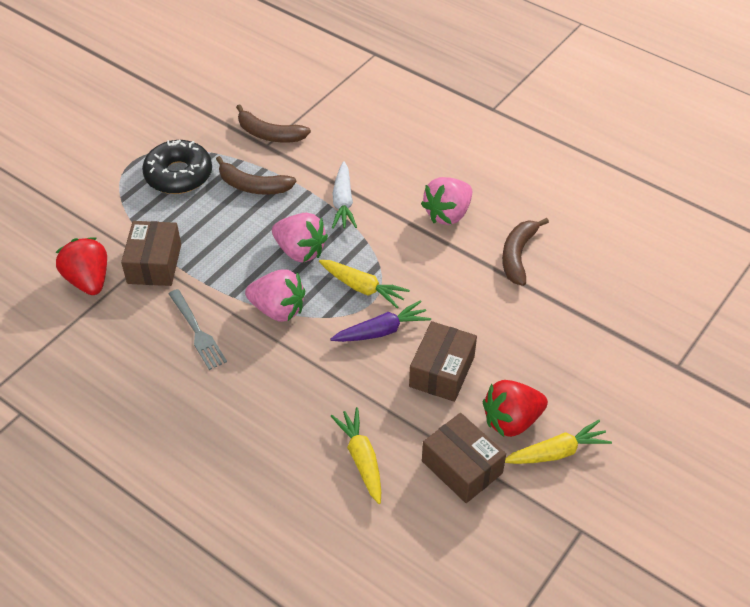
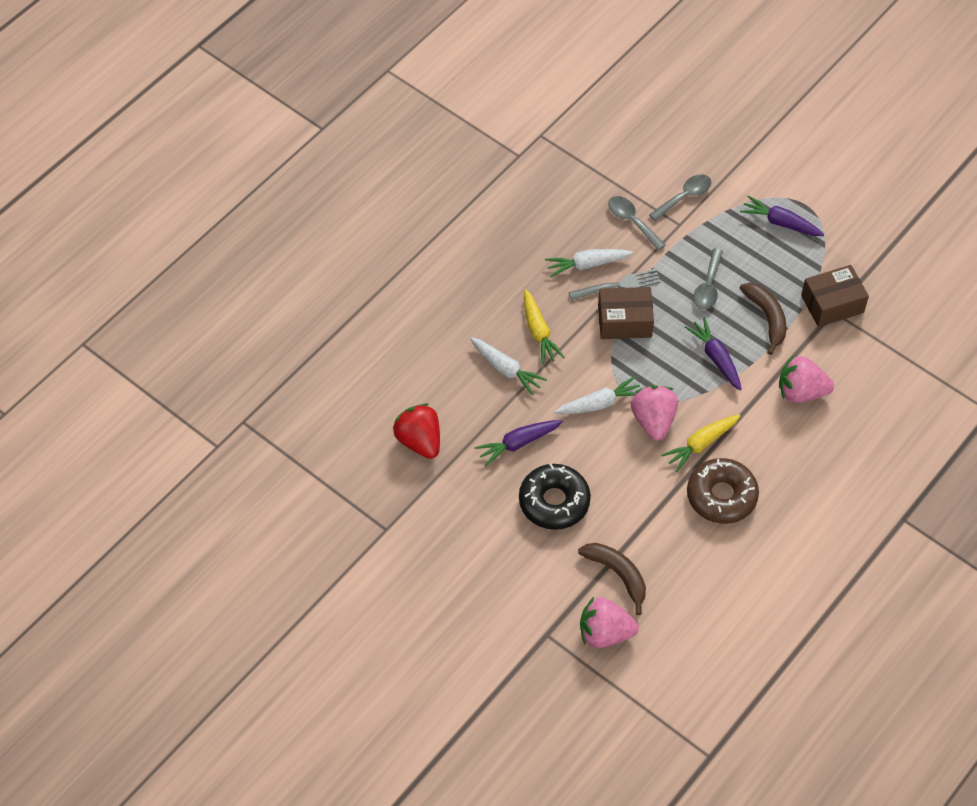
brown banana: [216,156,296,195] [236,104,311,142] [502,218,549,286] = 3 -> [578,543,646,615] [739,283,786,355] = 2
brown box: [121,221,181,286] [409,321,477,402] [422,413,506,503] = 3 -> [598,287,654,339] [801,265,869,327] = 2
brown donut: none = 0 -> [687,458,759,524] = 1
grey spoon: none = 0 -> [608,196,666,251] [649,174,711,221] [693,248,723,310] = 3
purple carrot: [330,300,431,342] = 1 -> [474,420,563,466] [685,317,742,390] [740,195,824,236] = 3
red strawberry: [55,237,107,295] [483,380,548,437] = 2 -> [392,404,440,459] = 1
white carrot: [332,161,357,229] = 1 -> [470,337,547,396] [545,249,633,277] [554,376,640,414] = 3
yellow carrot: [319,260,410,308] [331,407,381,504] [505,420,612,464] = 3 -> [524,289,565,364] [661,415,740,472] = 2

